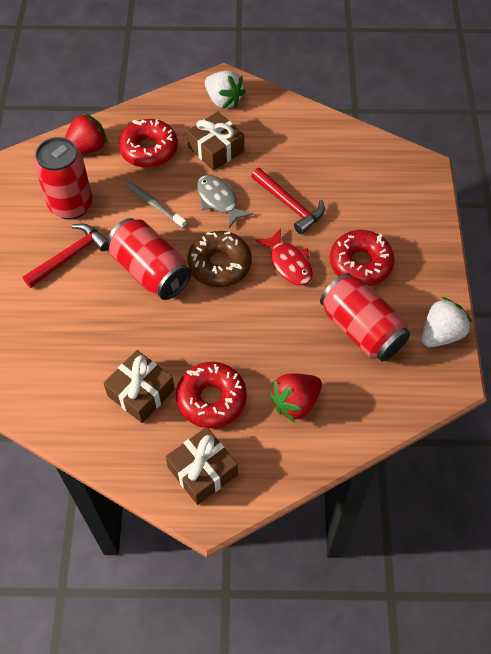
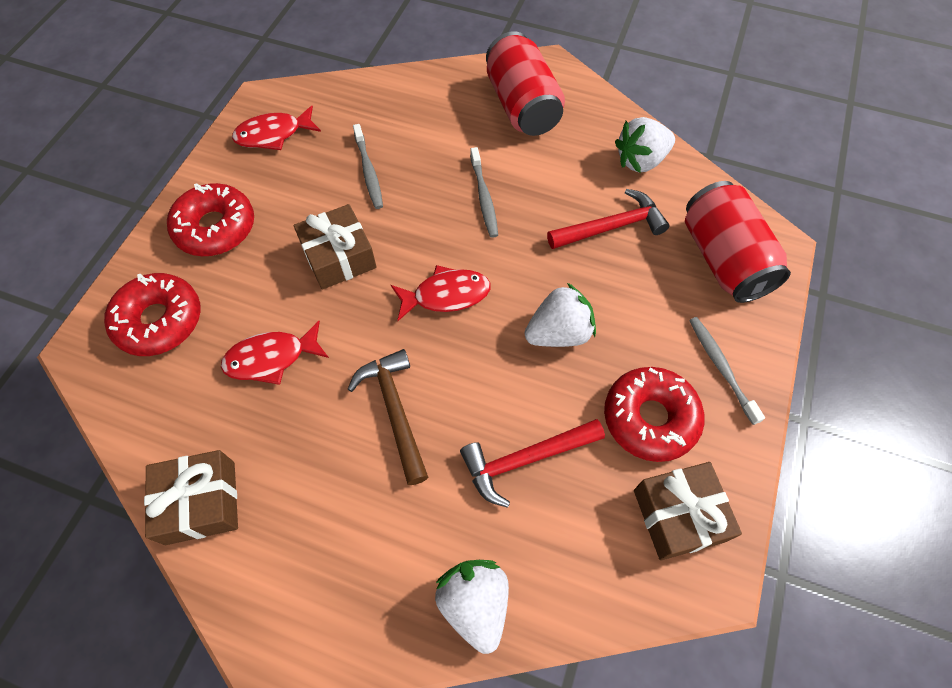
brown donut: [187,231,252,287] = 1 -> none = 0
brown hammer: none = 0 -> [348,349,428,485] = 1
grey fish: [197,175,253,228] = 1 -> none = 0
grey toothbrush: [126,181,187,228] = 1 -> [353,124,383,209] [470,147,498,238] [689,317,765,425] = 3
red can: [34,137,92,220] [108,218,191,300] [320,273,410,361] = 3 -> [486,31,565,136] [685,181,791,303] = 2
red fish: [256,228,313,285] = 1 -> [221,321,329,385] [232,106,321,150] [391,265,491,321] = 3
red strawberry: [65,112,108,154] [269,374,322,422] = 2 -> none = 0
white strawberry: [205,70,246,109] [422,297,472,347] = 2 -> [435,560,509,654] [524,283,596,347] [615,117,675,173] = 3

